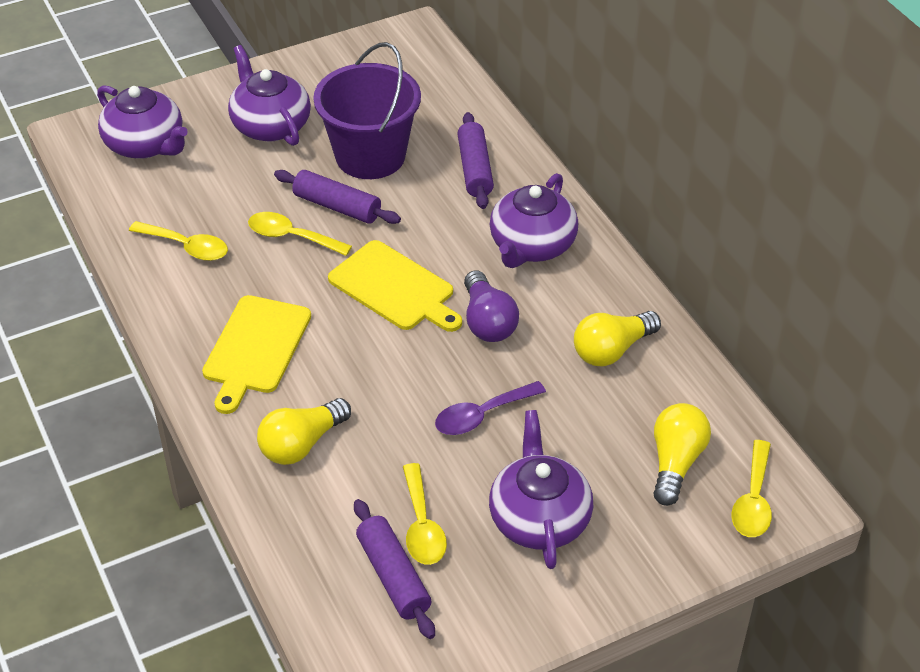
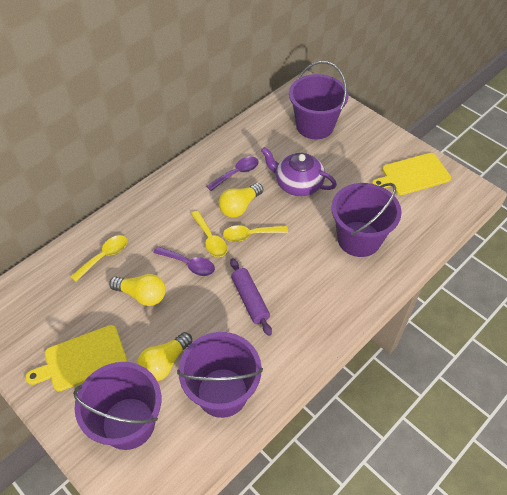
purple bucket: [313,42,421,179] = 1 -> [73,362,161,450] [177,332,263,418] [289,61,349,139] [331,183,402,257] = 4
purple light bulb: [464,270,519,342] = 1 -> none = 0
purple rolling pin: [274,170,401,224] [354,499,435,639] [457,112,494,209] = 3 -> [230,258,272,336] = 1
purple spoon: [435,381,546,435] = 1 -> [153,246,215,276] [207,156,259,191] = 2
purple teapot: [97,85,188,159] [228,45,311,146] [489,410,593,569] [490,173,578,268] = 4 -> [261,147,337,196] = 1
yellow spoon: [129,221,228,261] [248,212,352,256] [403,463,447,565] [732,440,772,537] = 4 -> [70,235,127,282] [191,211,227,257] [223,225,288,242] = 3

